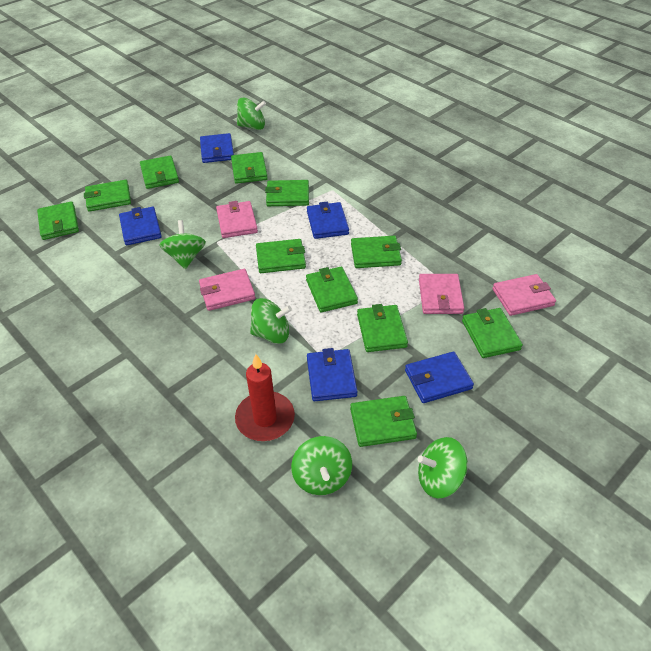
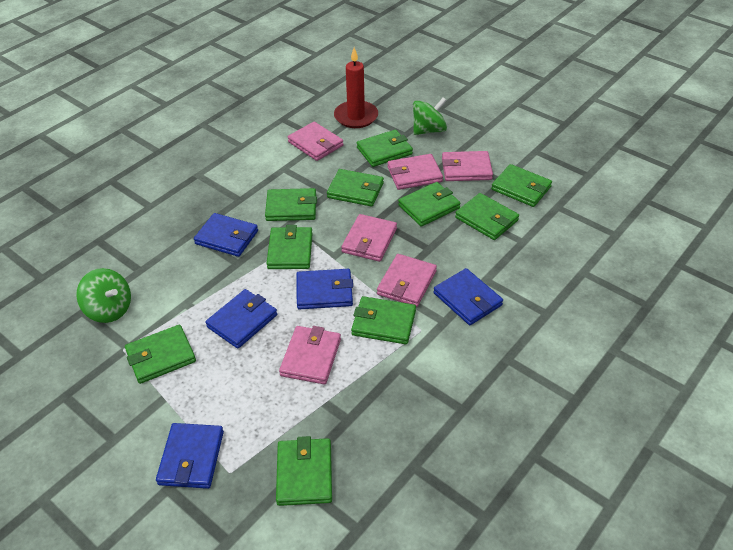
green spinning top: [159,220,206,269] [237,98,266,130] [250,298,292,344] [291,436,352,495] [418,437,468,498] = 5 -> [76,268,131,323] [413,97,447,135] = 2
green wallet: [37,201,79,240] [84,180,131,212] [140,155,179,189] [231,152,268,184] [256,239,306,273] [265,180,309,206] [306,267,358,313] [350,396,417,447] [351,236,402,268] [357,304,408,352] [462,308,523,358] = 11 -> [125,325,196,384] [265,188,317,221] [266,225,313,269] [276,436,332,506] [327,169,384,207] [351,296,416,344] [357,130,413,167] [398,182,461,227] [455,193,519,240] [491,164,552,207] = 10
pink wallet: [199,269,255,311] [216,201,258,238] [419,274,464,314] [492,274,556,316] = 4 -> [279,326,341,384] [288,122,344,161] [341,214,397,262] [377,254,437,307] [388,154,443,190] [442,151,493,181] = 6

